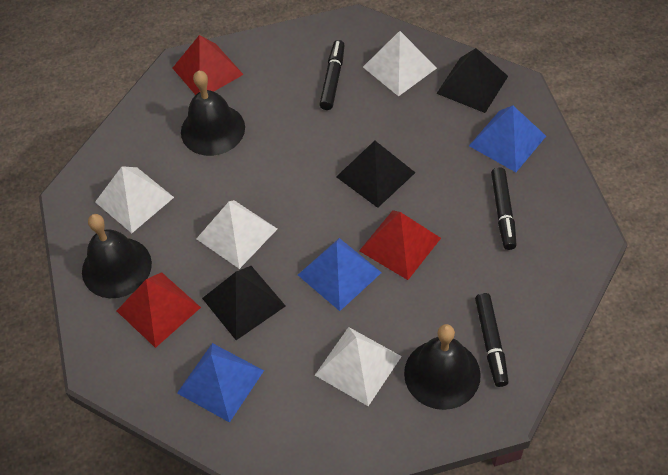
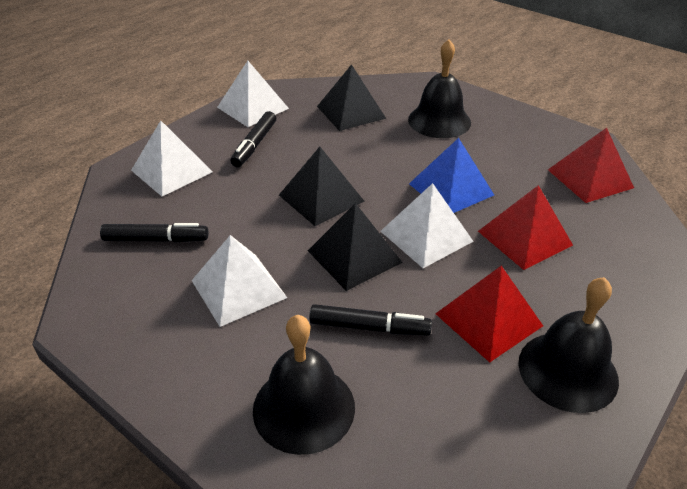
blue pyramid: [177,343,264,423] [298,238,382,311] [469,105,546,172] = 3 -> [409,138,494,213] = 1

